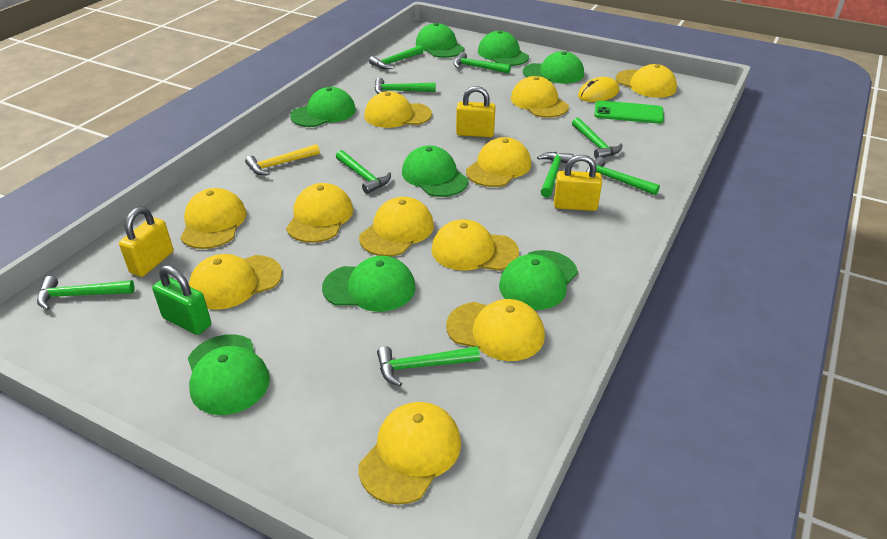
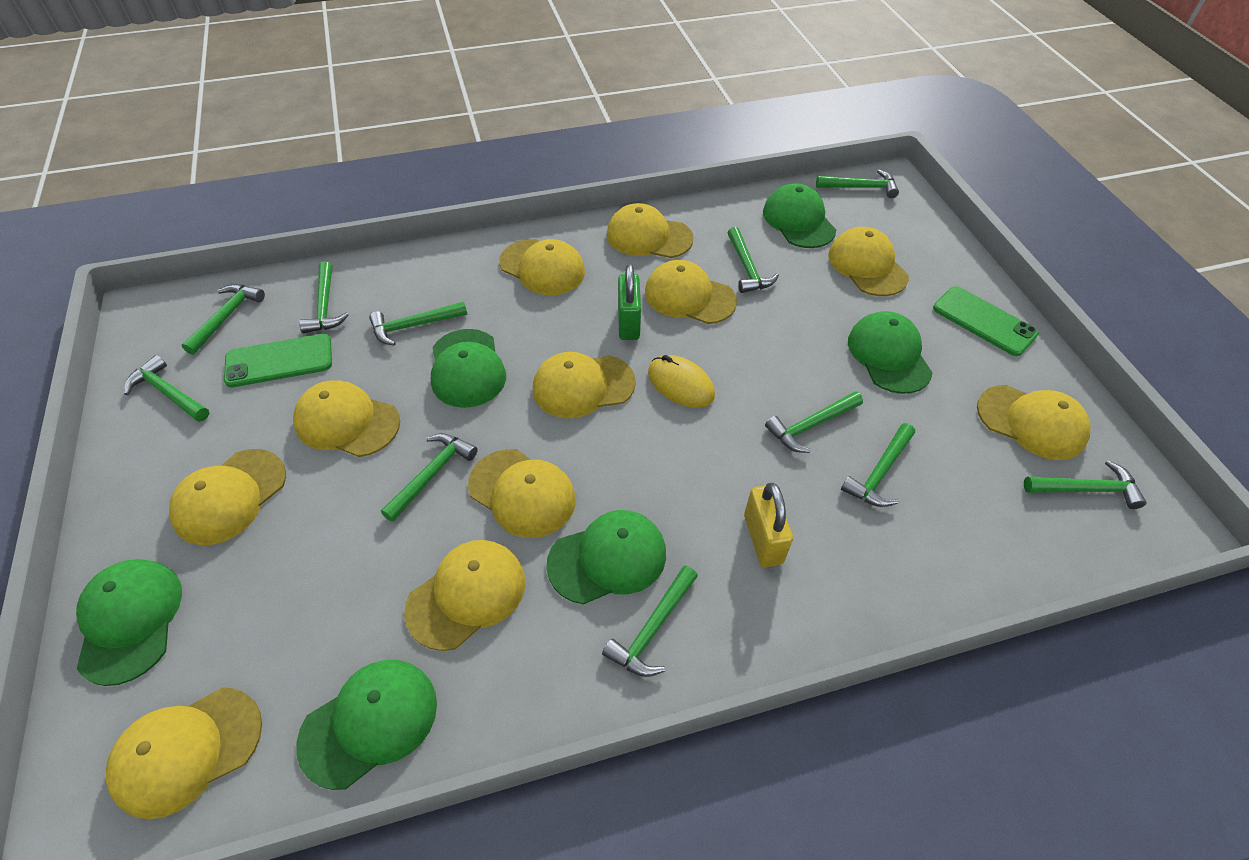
green cap: [188,334,270,415] [290,87,356,127] [322,256,416,312] [402,145,468,197] [416,23,464,58] [478,30,529,66] [499,250,578,310] [523,51,584,84] = 8 -> [76,559,182,686] [296,660,437,790] [431,329,506,408] [546,510,666,604] [763,184,836,248] [848,311,933,394] = 6
green hammer: [37,276,134,310] [336,150,391,194] [369,45,423,69] [375,78,436,94] [377,346,480,387] [453,52,511,74] [537,152,574,198] [572,118,622,158] [586,157,660,195] = 9 -> [124,355,209,422] [182,284,265,355] [299,261,349,333] [369,301,467,346] [381,433,478,522] [602,565,698,677] [728,227,779,293] [765,391,863,453] [816,170,899,198] [841,423,915,507] [1024,460,1147,509] = 11
green phone: [594,100,664,124] = 1 -> [224,334,332,388] [933,286,1039,356] = 2
yellow hammer: [245,144,320,175] = 1 -> none = 0
yellow padlock: [119,207,173,277] [456,86,496,137] [554,155,602,211] = 3 -> [744,483,793,567] = 1

